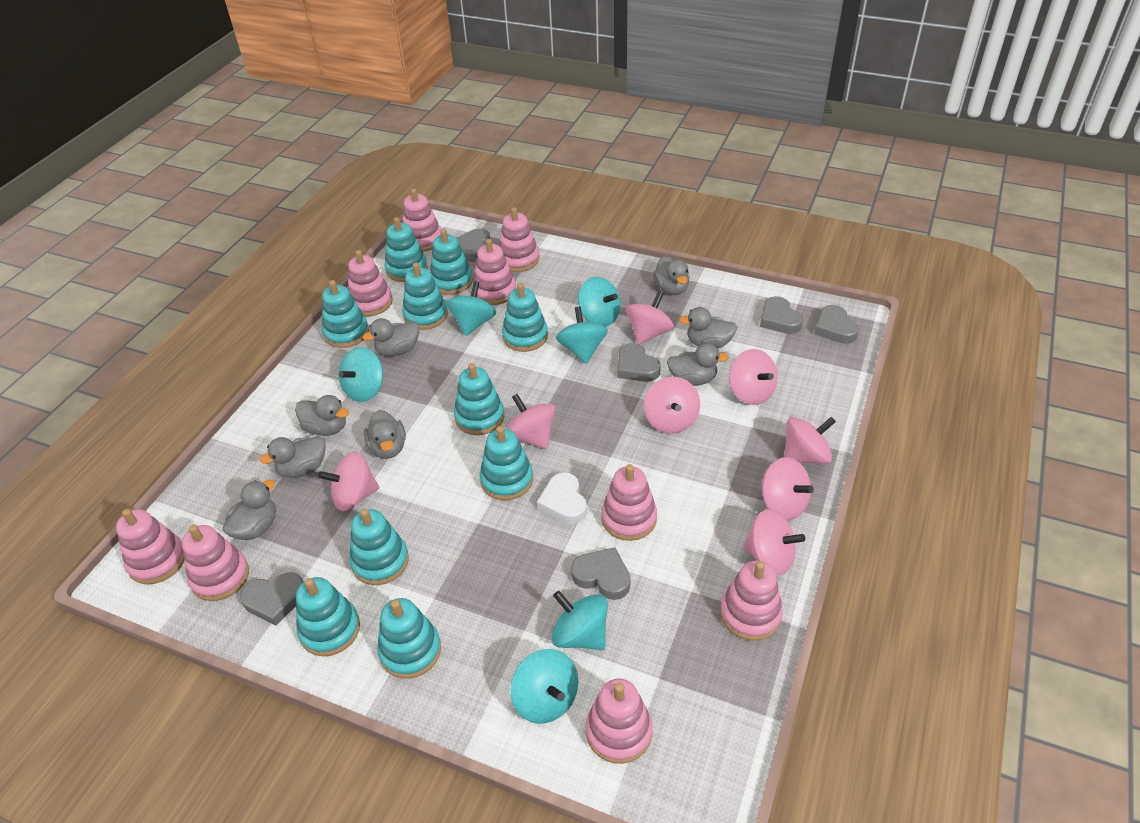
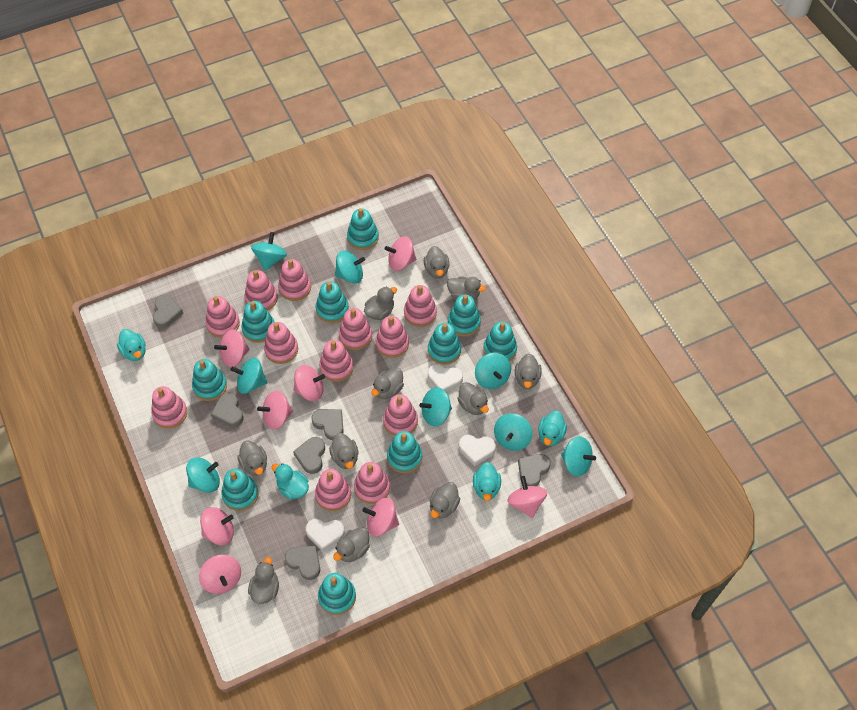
grey duck: [223,480,276,540] [260,436,326,478] [295,395,349,436] [363,318,419,356] [364,410,406,459] [653,256,690,295] [667,343,729,386] [679,307,737,348] = 8 -> [237,440,267,476] [248,557,279,604] [329,433,358,469] [333,527,370,562] [364,287,397,320] [371,368,404,399] [424,246,449,279] [430,482,460,518] [447,277,486,300] [457,382,489,415] [515,354,542,389] = 11
pink stacking toy: [116,509,184,585] [182,525,249,601] [348,250,393,317] [402,188,441,252] [472,239,516,305] [499,207,539,272] [586,679,653,764] [601,464,657,541] [720,560,783,641] = 9 -> [151,386,187,429] [206,296,240,338] [244,270,278,311] [264,322,298,364] [278,259,311,301] [315,469,351,511] [319,340,353,382] [339,308,372,350] [354,462,390,504] [375,316,409,358] [383,394,418,436] [404,285,437,327] = 12
turquoise duck: none = 0 -> [117,329,146,361] [272,463,309,500] [473,462,501,501] [538,410,567,446] = 4
turquoise spinning top: [339,347,383,402] [446,281,496,336] [510,649,578,724] [551,591,608,650] [556,307,608,364] [578,277,621,327] = 6 -> [186,457,220,493] [230,358,267,394] [251,232,287,271] [335,251,365,284] [419,387,452,426] [475,353,511,389] [494,413,532,451] [561,436,596,477] = 8
white heart: [537,472,587,524] = 1 -> [306,519,345,552] [428,364,463,392] [459,435,496,466] = 3

